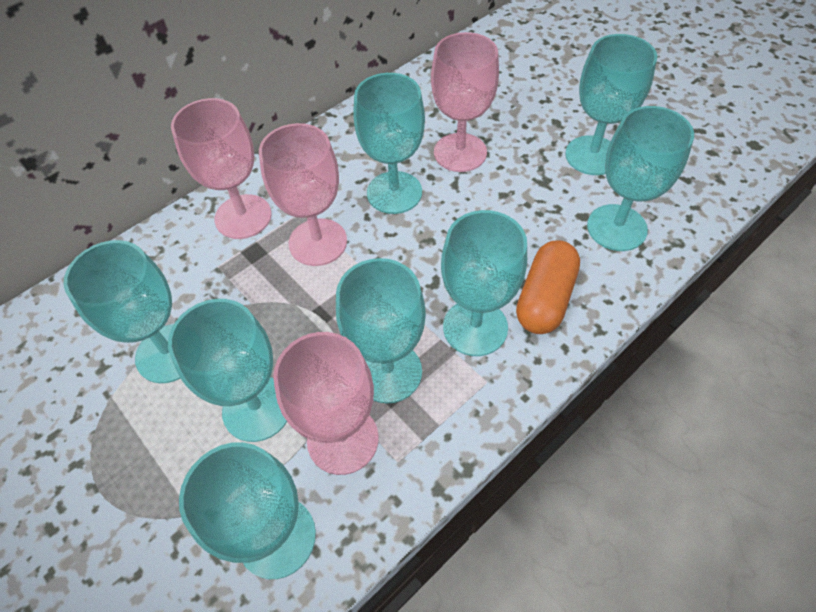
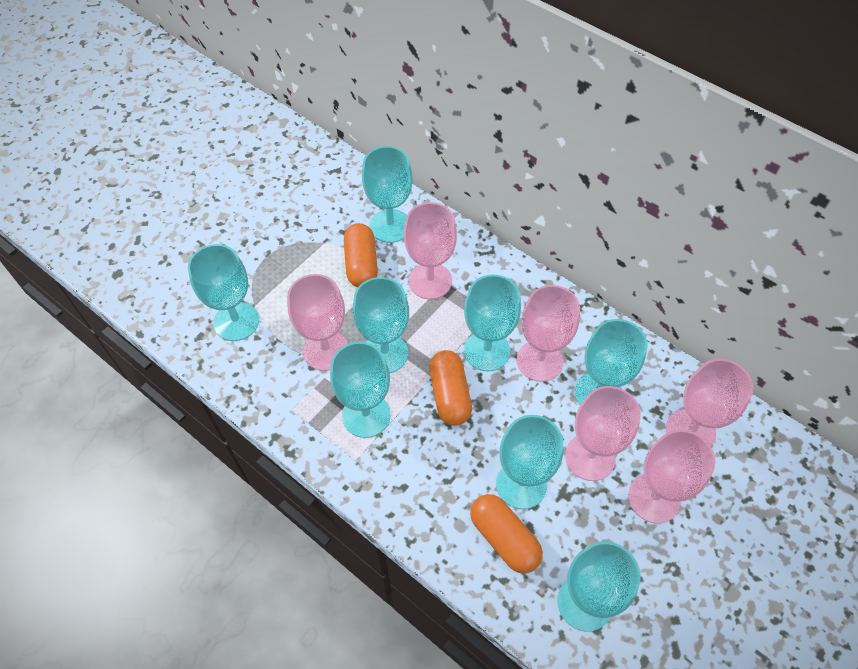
orange capsule: [516,240,580,334] = 1 -> [344,223,378,287] [429,350,472,425] [470,494,543,574] = 3
pink goblet: [171,98,272,239] [259,123,347,266] [273,332,379,475] [431,32,499,172] = 4 -> [287,274,348,371] [404,202,457,299] [517,285,580,382] [565,386,641,481] [628,429,716,524] [666,359,754,447] = 6

